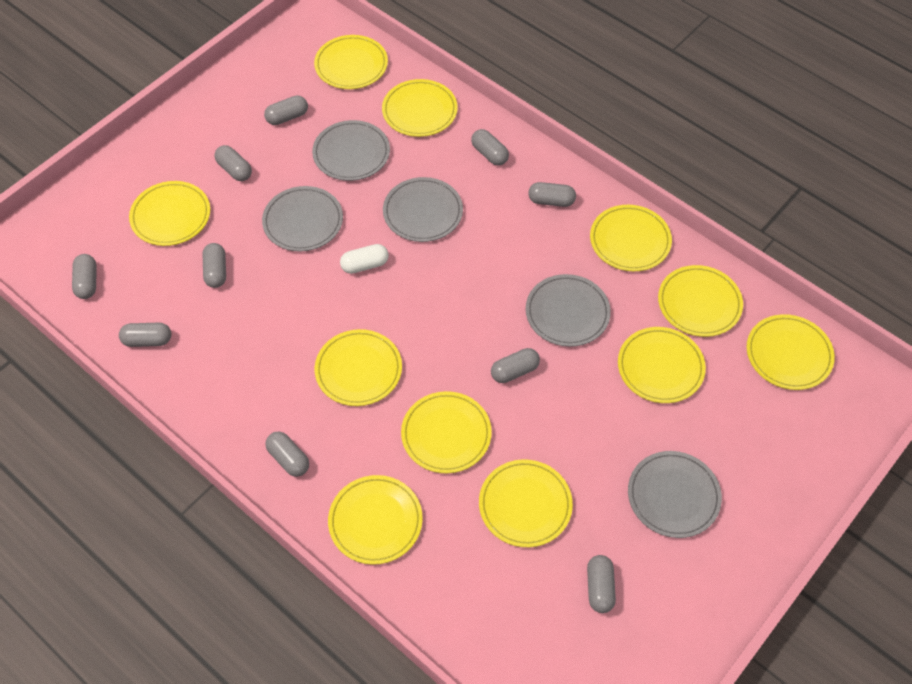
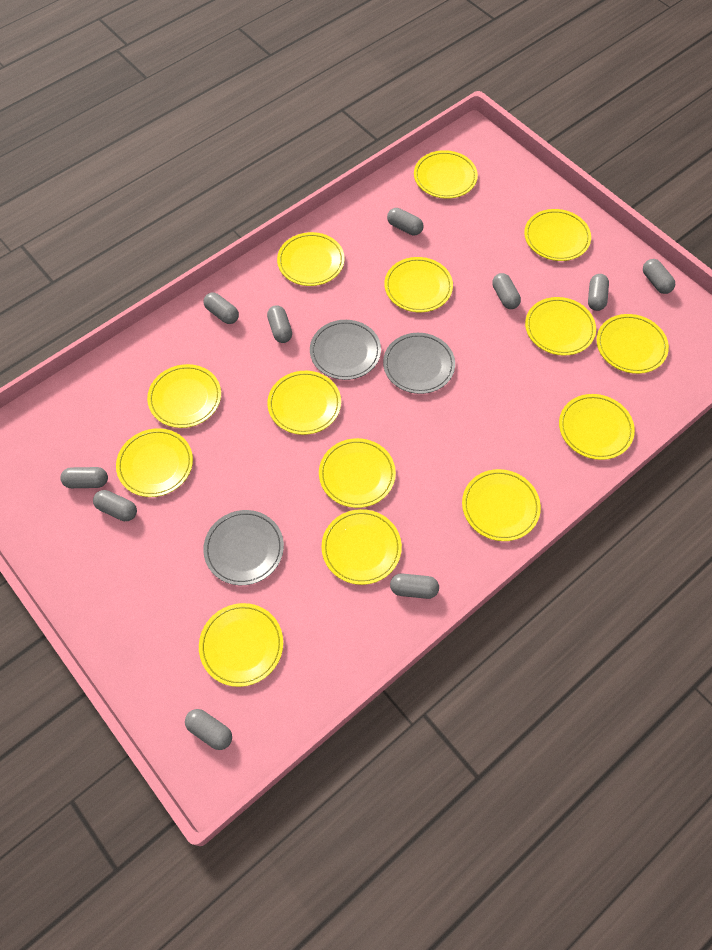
grey plate: [262,186,343,251] [312,120,390,181] [383,177,463,242] [526,274,611,347] [628,451,722,538] = 5 -> [203,510,284,585] [310,320,381,380] [383,333,455,394] = 3
white capsule: [340,244,389,274] = 1 -> none = 0
yellow plate: [129,181,210,246] [314,35,388,89] [314,329,402,406] [328,475,423,565] [382,79,458,137] [401,391,492,473] [479,459,573,547] [590,205,672,271] [618,327,706,403] [658,265,743,337] [747,314,835,390] = 11 -> [116,428,193,497] [147,364,221,428] [199,603,283,687] [267,371,341,435] [277,232,345,286] [319,438,396,508] [322,509,402,585] [384,257,453,312] [414,150,478,199] [462,469,541,541] [524,209,591,261] [525,297,596,356] [559,394,635,460] [597,314,669,374] = 14

